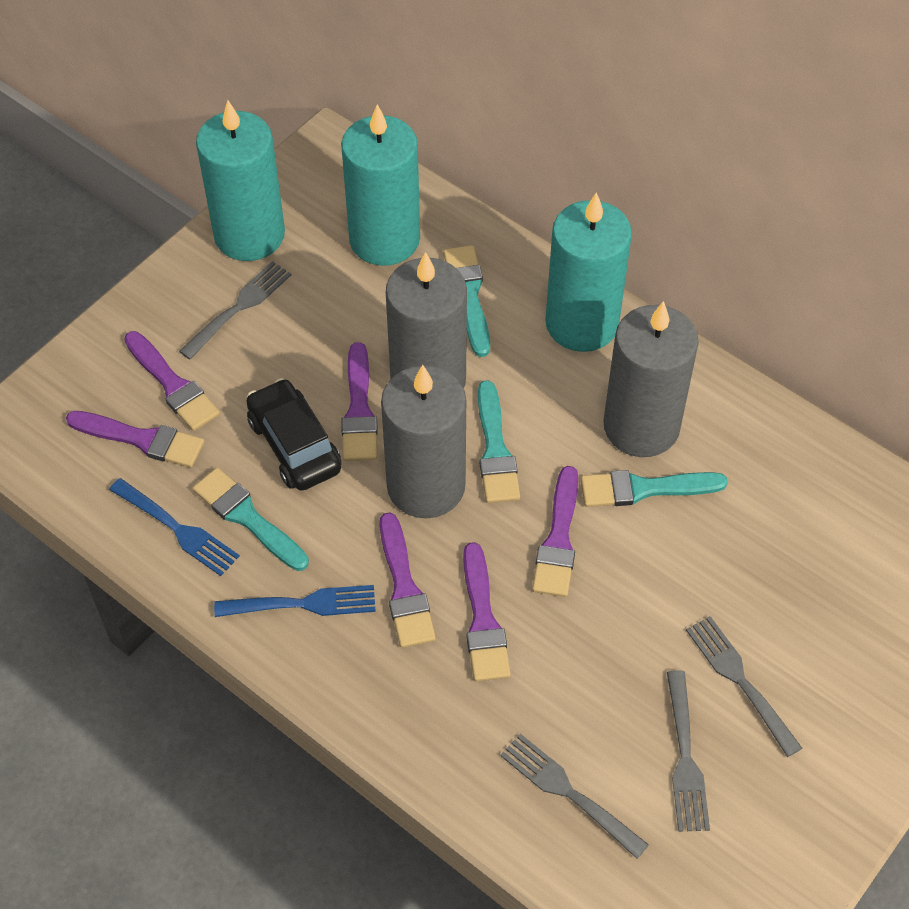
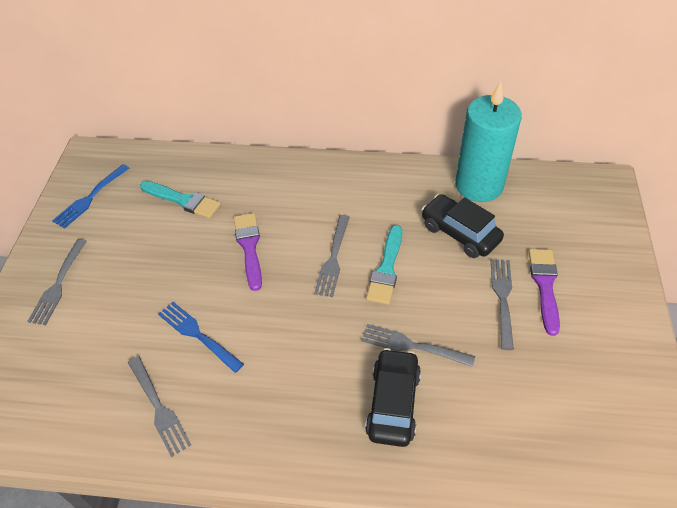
black car: [246,378,341,491] = 1 -> [365,348,421,447] [421,194,504,258] = 2
grey candle: [381,365,466,518] [386,252,467,389] [603,301,699,457] = 3 -> none = 0
grey fork: [179,261,291,360] [500,734,649,859] [667,670,710,832] [686,616,802,757] = 4 -> [27,239,87,325] [128,356,191,457] [314,215,350,297] [361,324,475,367] [491,259,514,350] = 5
purple brush: [66,411,204,468] [124,331,220,431] [341,342,378,461] [380,512,436,648] [463,542,511,681] [532,466,578,597] = 6 -> [234,213,262,291] [529,249,560,336] = 2
turquoise brush: [193,467,309,571] [443,245,490,357] [478,380,520,503] [581,470,728,507] = 4 -> [140,181,221,219] [366,225,402,305] = 2
turquoise candle: [196,100,285,261] [341,104,420,266] [545,192,632,352] = 3 -> [455,81,522,202] = 1

